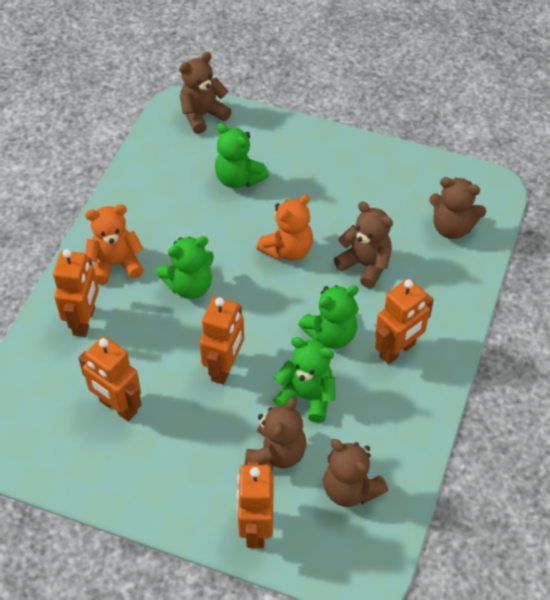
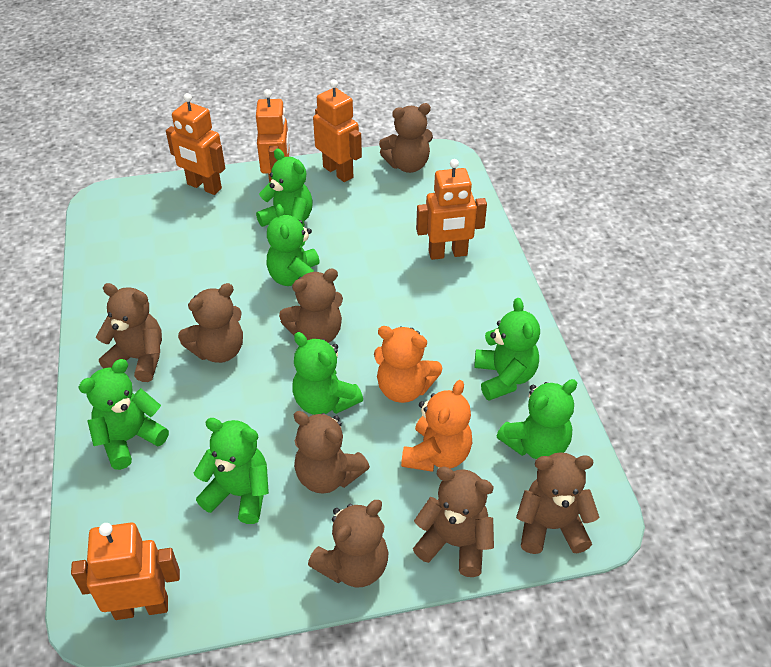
brown teddy bear: [179,52,232,134] [245,397,306,471] [323,439,388,507] [334,202,393,288] [429,177,486,239] = 5 -> [96,283,162,382] [178,283,243,363] [279,269,343,343] [294,411,370,494] [308,500,389,587] [379,103,433,173] [413,467,494,577] [516,452,600,554] = 8
green teddy bear: [157,236,214,299] [215,123,269,188] [273,337,335,423] [298,285,359,349] = 4 -> [78,359,169,470] [194,418,269,524] [256,149,312,227] [267,204,320,286] [292,332,363,415] [474,298,540,401] [497,379,577,459] = 7

